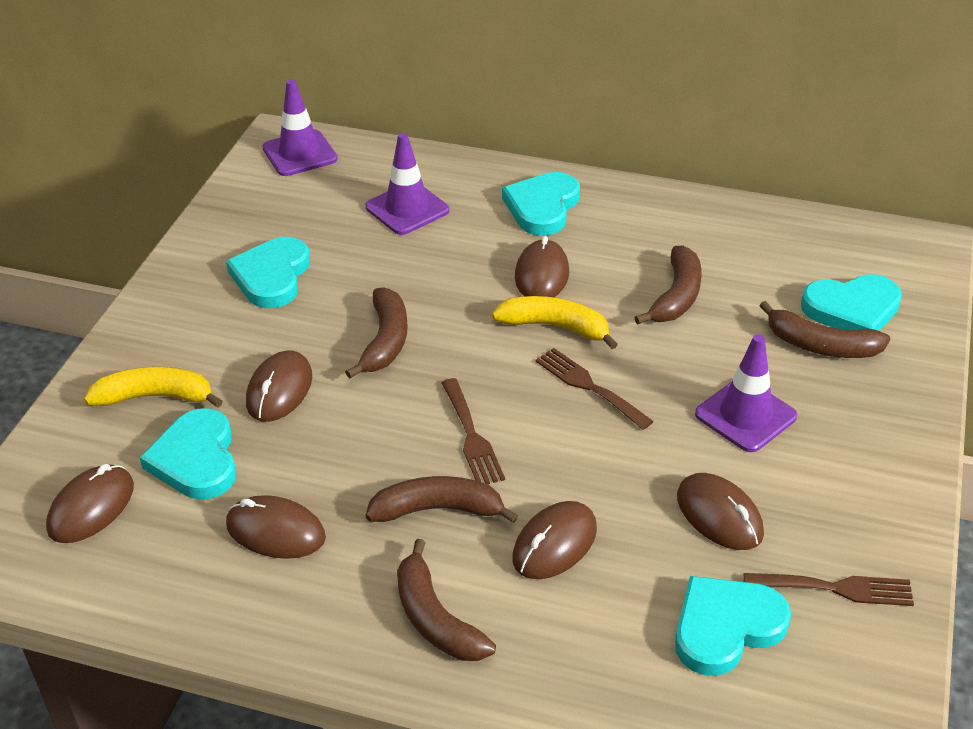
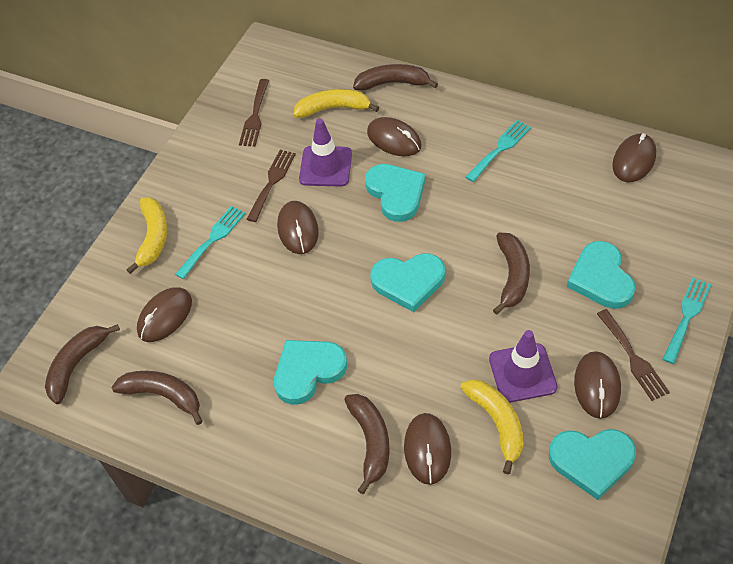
purple traffic cone: [263,79,338,176] [365,133,449,235] [695,334,797,452] = 3 -> [299,119,352,187] [489,330,557,403] = 2
turquoise fork: none = 0 -> [175,206,246,279] [466,120,531,182] [663,278,711,364] = 3
yellow banana: [84,367,223,408] [492,296,618,349] = 2 -> [127,197,167,274] [293,89,379,118] [460,379,524,474] = 3

